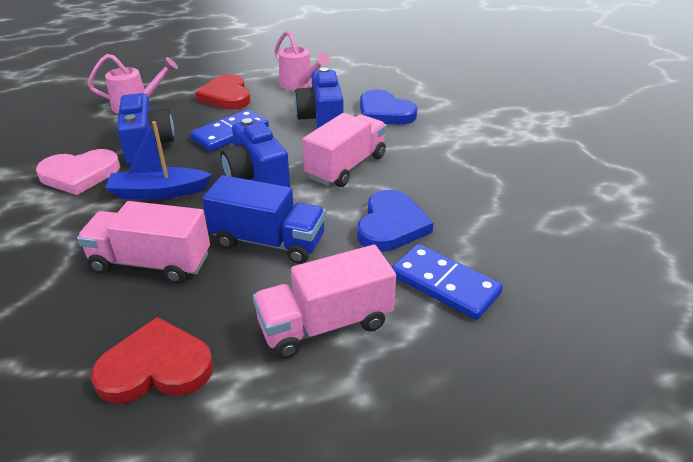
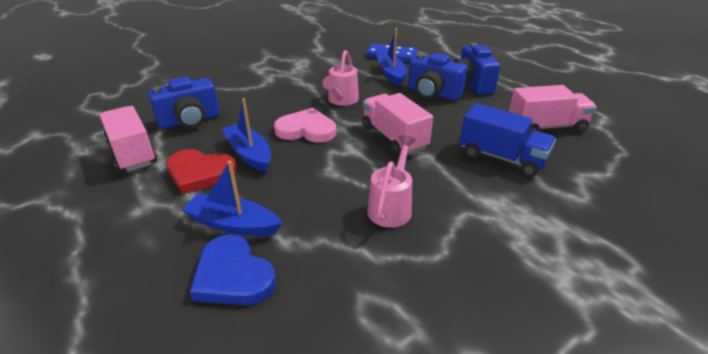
blue boat: [105,121,212,200] = 1 -> [182,161,282,236] [222,98,271,172] [377,28,407,87] = 3
blue domino: [190,109,269,151] [392,244,503,320] = 2 -> [366,43,418,62] = 1
blue heart: [357,190,434,252] [360,89,417,125] = 2 -> [190,235,276,305] = 1
red heart: [91,317,214,404] [195,74,250,110] = 2 -> [166,149,237,194] = 1

